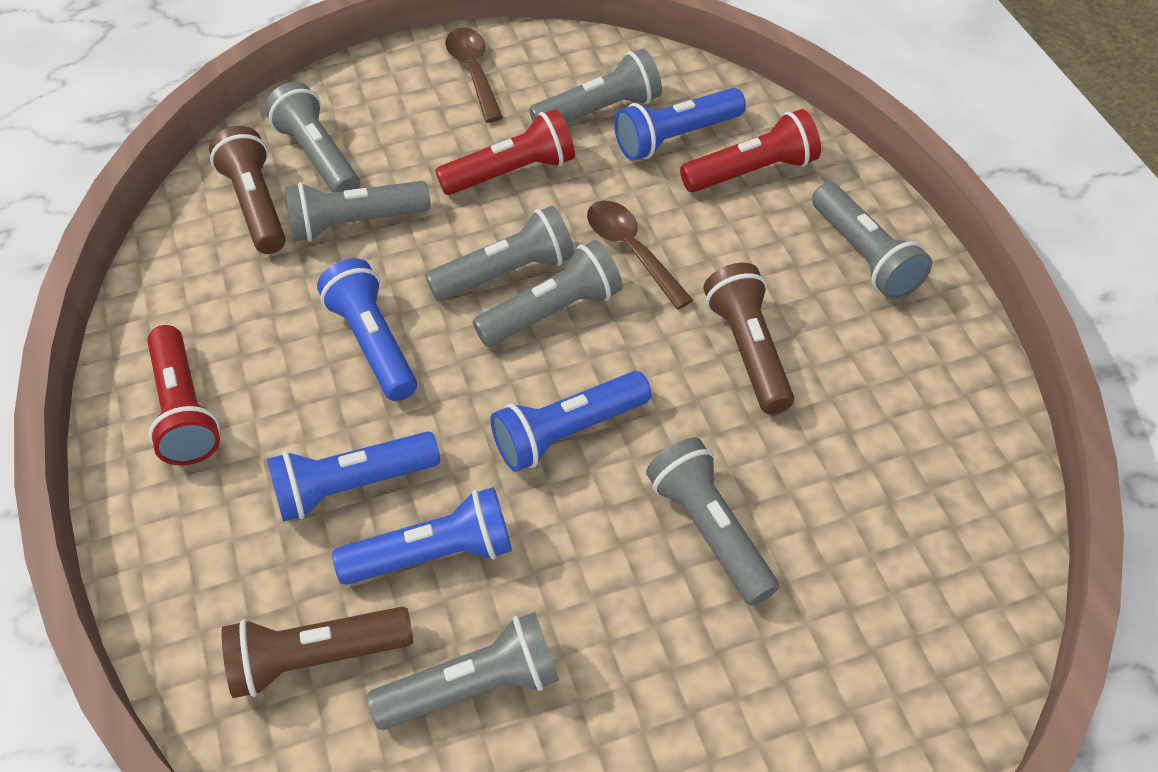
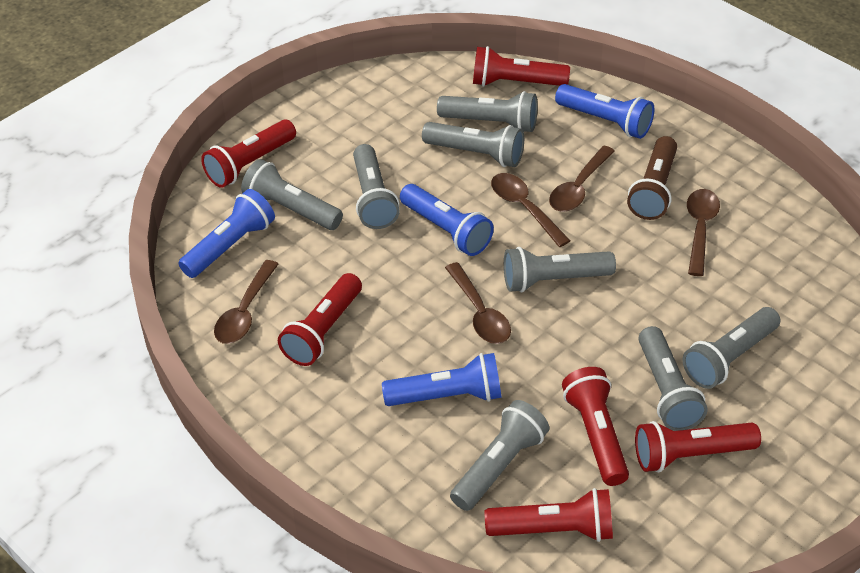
blue flashlight: [267,431,440,522] [317,259,417,401] [332,487,512,585] [490,371,651,472] [614,88,746,161] = 5 -> [178,189,275,278] [382,353,501,406] [400,184,494,256] [555,84,654,139] = 4
brown flashlight: [209,126,286,254] [221,607,413,698] [704,263,794,414] = 3 -> [627,136,677,220] = 1
brown spoon: [445,27,503,122] [587,201,693,309] = 2 -> [214,260,278,344] [445,262,511,344] [491,173,571,247] [549,146,615,212] [687,189,720,276] = 5
red flashlight: [147,325,220,466] [435,109,575,195] [680,109,821,192] = 3 -> [201,120,296,188] [278,273,362,366] [473,46,570,87] [485,488,613,542] [562,367,629,486] [635,421,761,472] = 6

